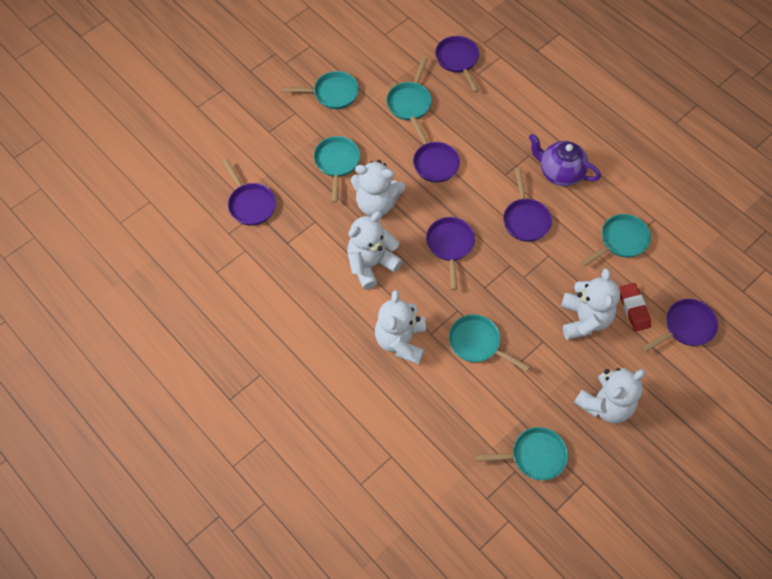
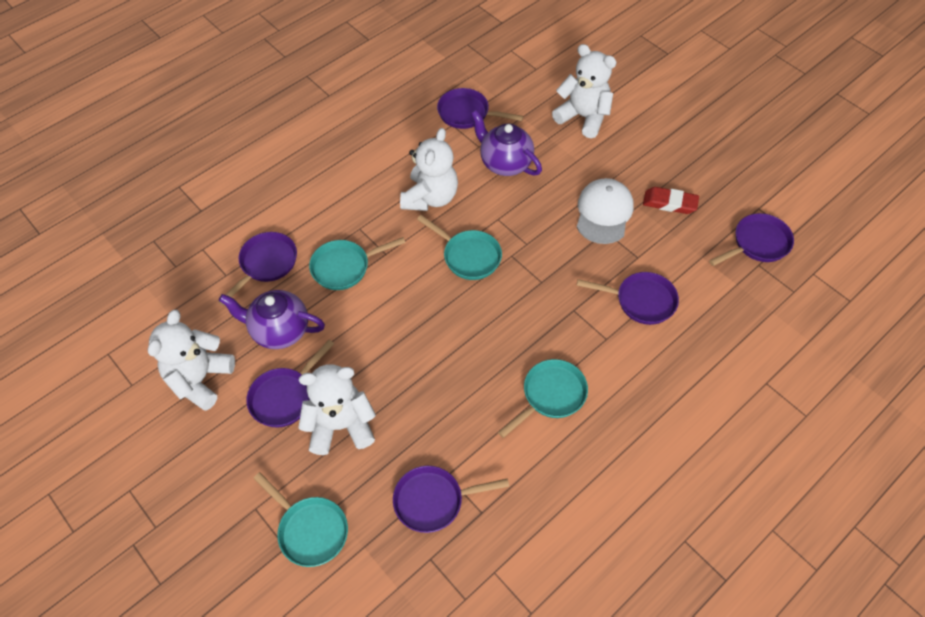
purple teapot: [529,134,601,186] = 1 -> [219,290,325,349] [471,110,542,176] = 2
turquoise pan: [282,71,359,109] [314,136,360,203] [386,57,432,120] [449,314,530,372] [475,427,568,480] [581,214,651,267] = 6 -> [253,472,348,567] [309,237,406,290] [417,215,502,280] [498,359,588,438] = 4
white cap: none = 0 -> [577,178,634,244] = 1
white teddy bear: [347,212,402,289] [351,160,405,216] [375,290,426,364] [561,268,620,340] [574,368,646,423] = 5 -> [148,310,235,411] [298,365,376,455] [400,128,458,211] [552,44,617,138] = 4

